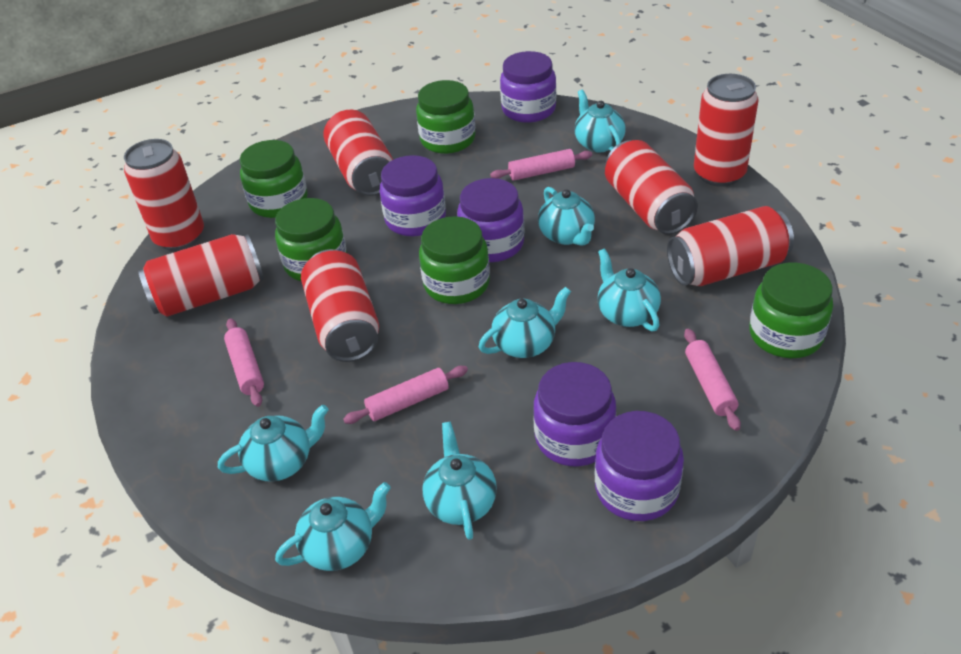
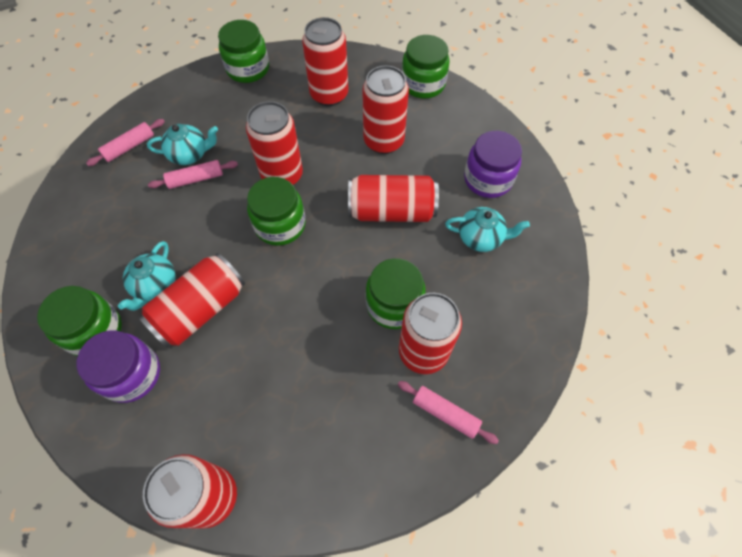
pink rolling pin: [224,318,264,407] [343,366,468,424] [490,149,592,181] [684,329,741,431] = 4 -> [86,119,165,166] [148,160,238,189] [398,381,499,444] = 3
purple jar: [380,155,446,236] [457,178,525,262] [500,51,556,123] [533,362,616,466] [595,411,684,521] = 5 -> [77,330,160,403] [464,131,522,198] = 2
turquoise teapot: [218,405,329,482] [275,482,391,571] [422,421,497,540] [479,287,571,358] [538,187,595,246] [574,90,626,153] [598,248,661,331] = 7 -> [118,241,176,311] [147,124,218,165] [445,207,530,252] = 3

